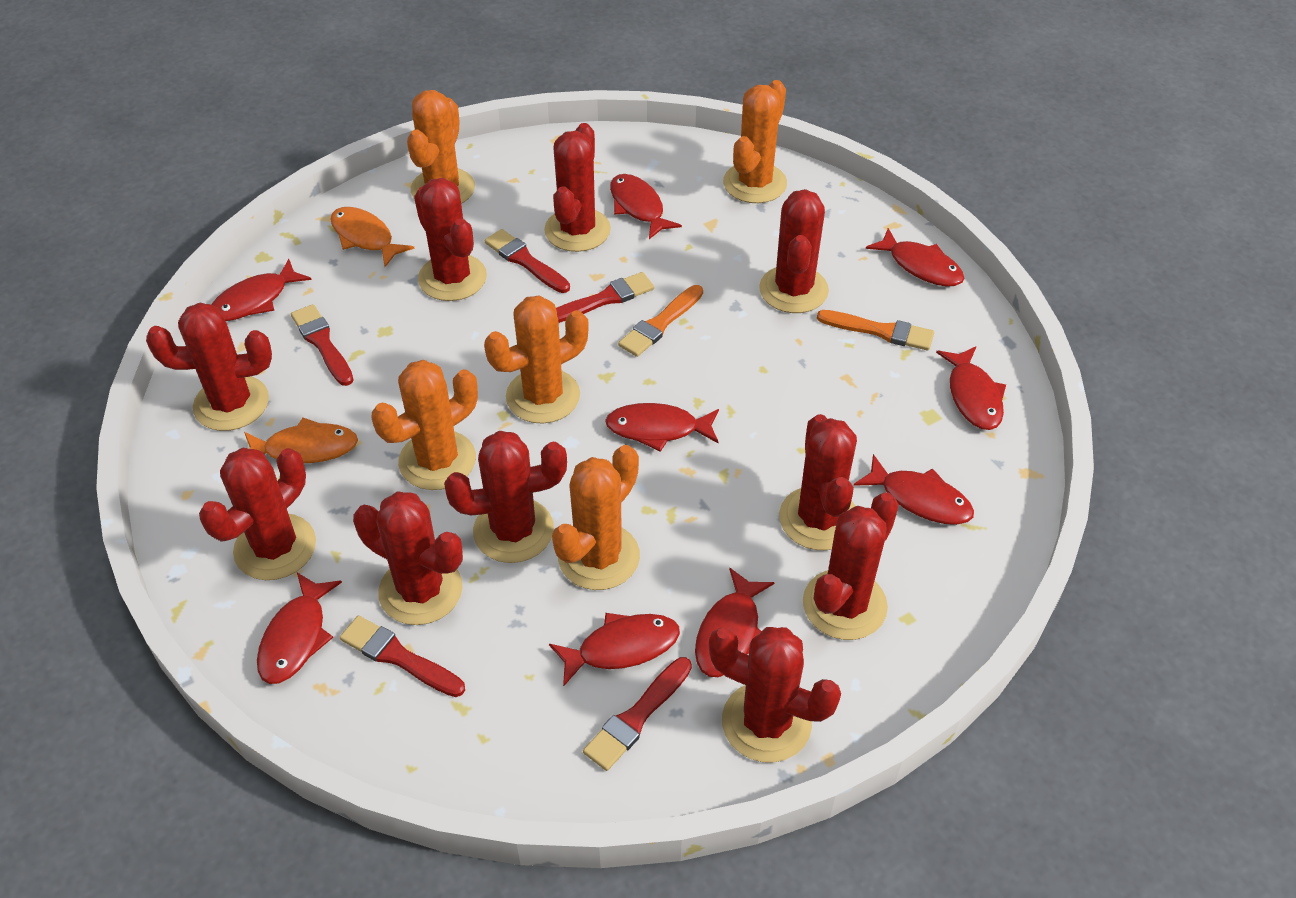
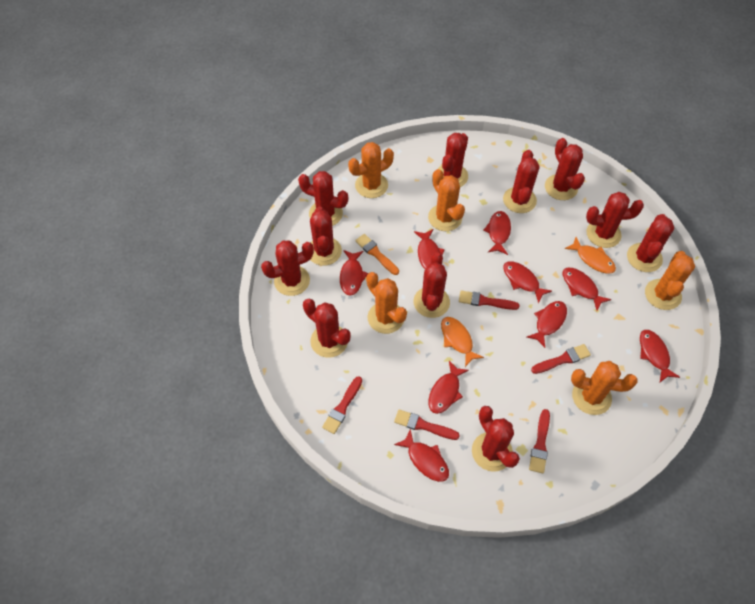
orange brush: [618,285,703,357] [817,310,934,351] = 2 -> [355,234,399,275] = 1
red cactus: [146,303,272,431] [199,448,316,580] [353,491,463,625] [414,178,487,301] [444,431,567,563] [544,123,611,252] [709,627,841,763] [759,189,829,313] [779,414,857,550] [803,492,899,640] = 10 -> [261,241,314,296] [298,171,348,226] [303,299,351,358] [310,207,342,266] [414,252,450,318] [438,133,468,187] [472,406,520,472] [503,150,539,213] [545,138,585,200] [586,192,644,248] [627,214,674,272] = 11

